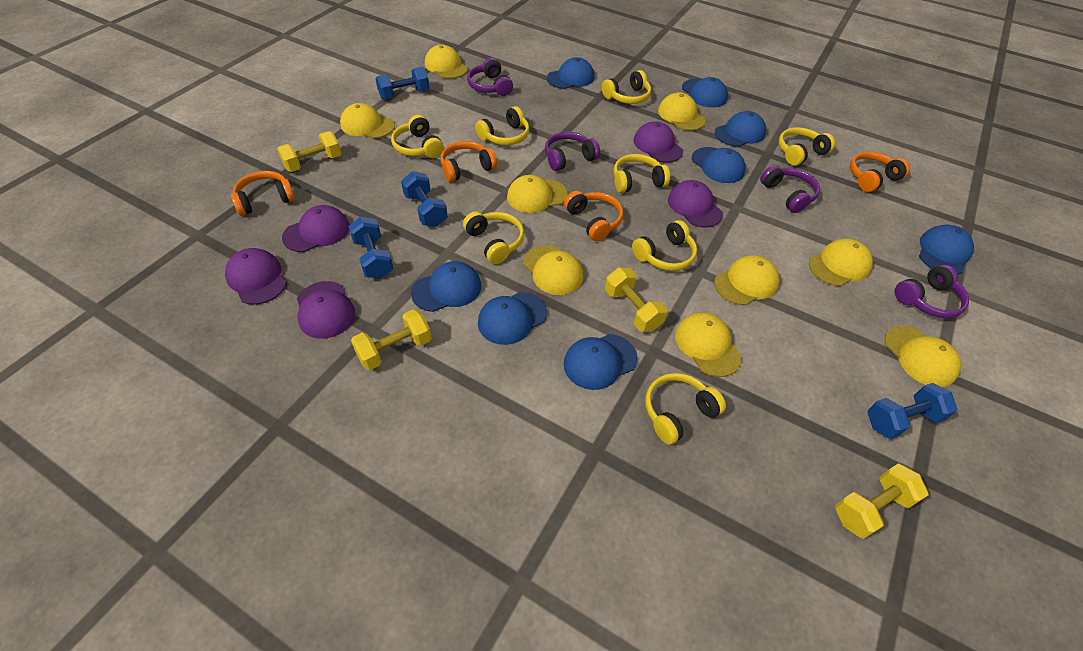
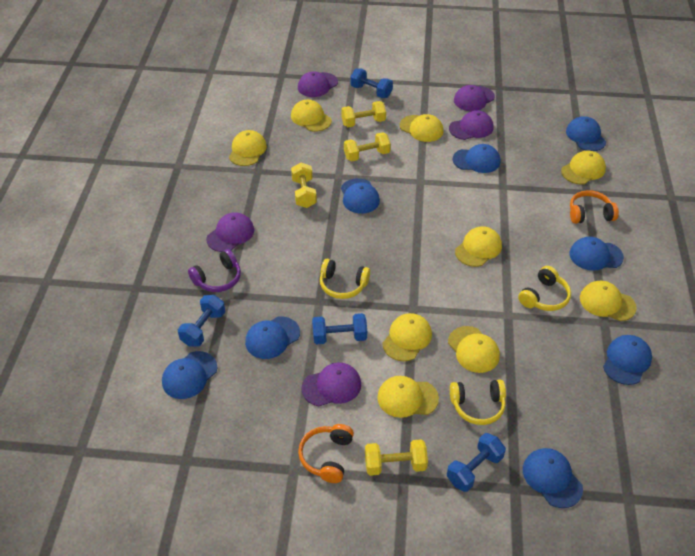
orange headphones: [231,171,296,216] [441,141,497,182] [564,191,623,241] [850,152,910,192] = 4 -> [298,424,354,483] [570,190,619,224] = 2
purple headphones: [467,58,513,96] [545,132,600,171] [760,165,820,213] [894,264,969,318] = 4 -> [188,249,241,292] = 1
yellow headphones: [391,115,444,158] [463,211,524,264] [475,106,529,145] [602,70,651,104] [614,154,670,193] [632,220,697,271] [645,373,726,445] [778,127,835,166] = 8 -> [320,259,370,299] [450,380,506,425] [518,266,571,311] = 3

